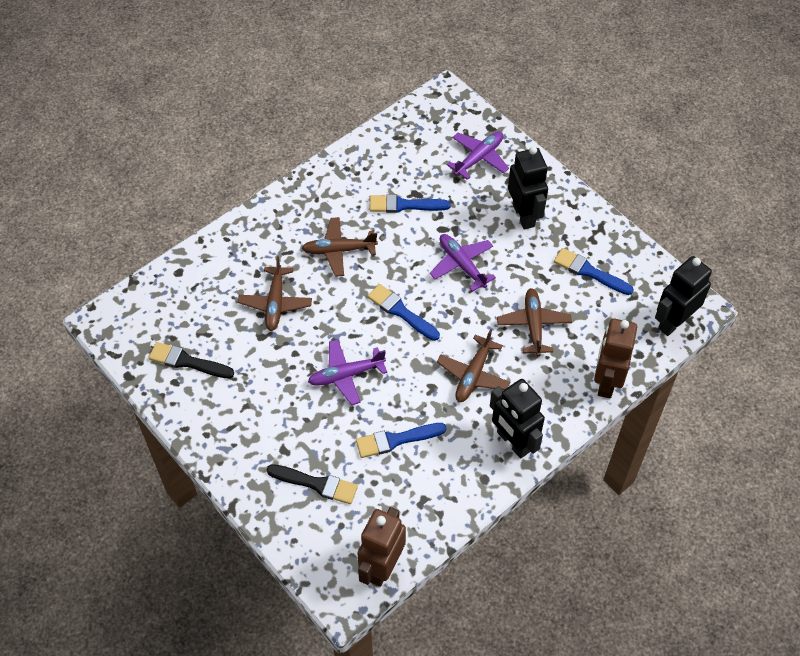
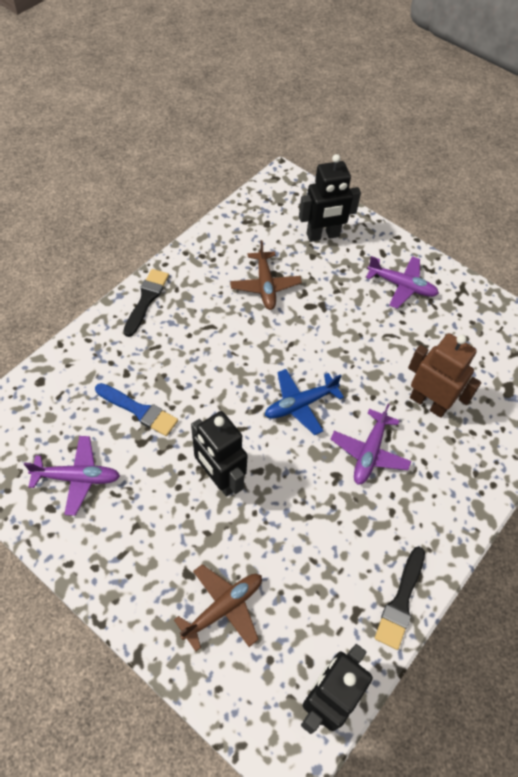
blue brush: [356,423,447,458] [367,284,440,341] [369,194,451,213] [554,248,634,295] = 4 -> [95,383,178,436] = 1
blue plane: none = 0 -> [265,369,344,435] = 1
brown plane: [238,256,312,331] [302,217,378,277] [437,329,511,402] [497,288,572,356] = 4 -> [174,564,262,651] [230,240,302,310] = 2
brown robot: [357,507,406,587] [594,318,637,398] = 2 -> [408,333,481,418] = 1

